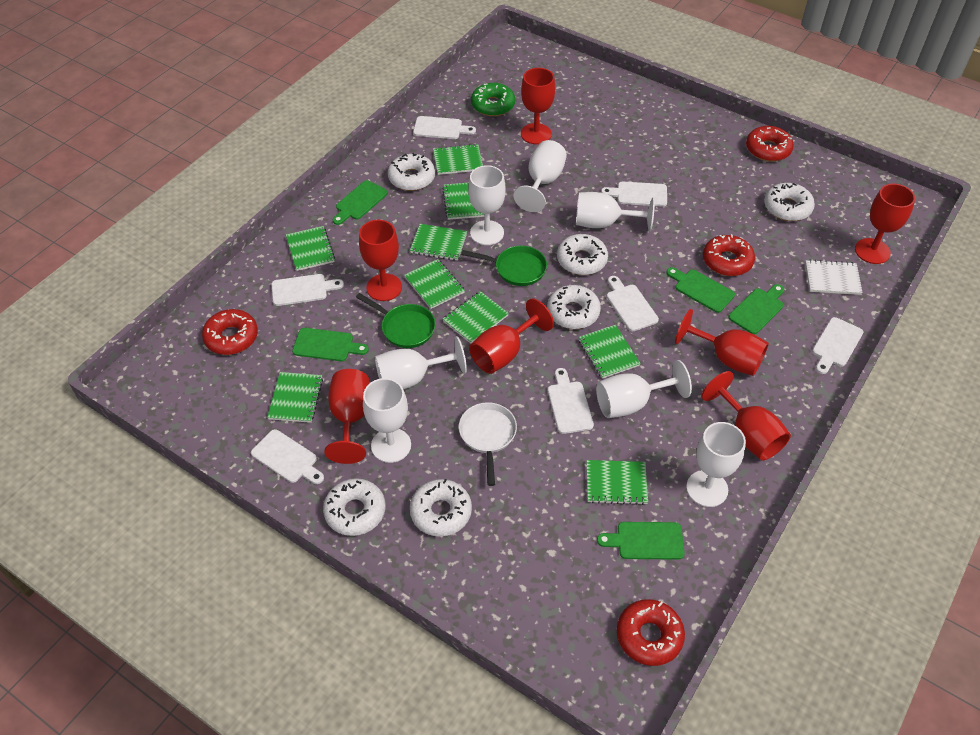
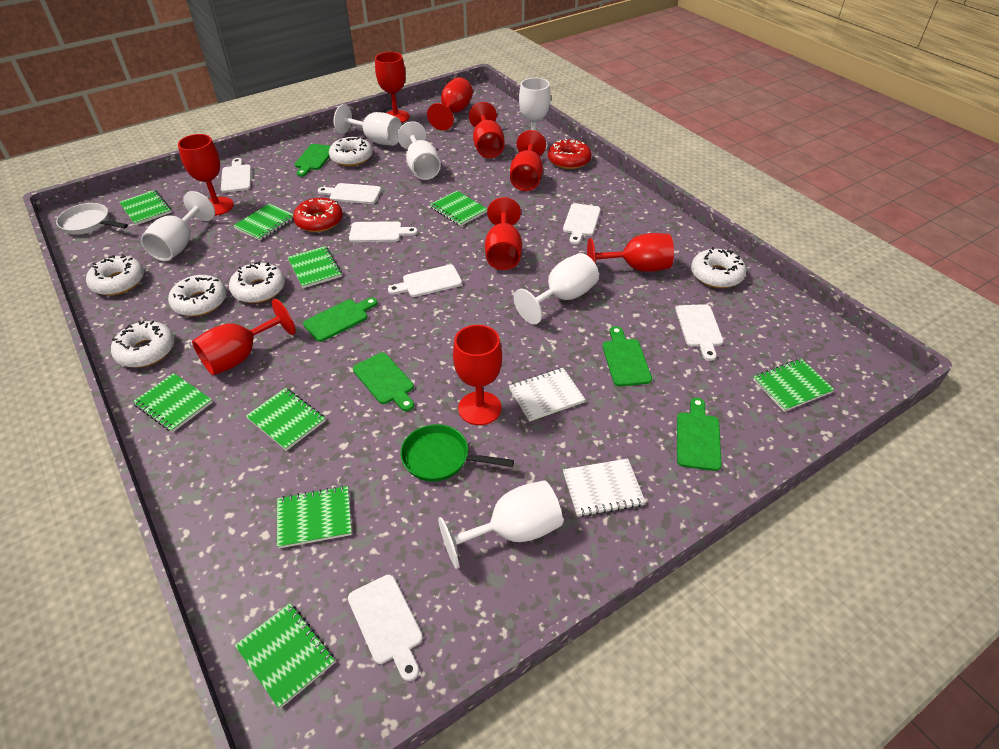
green donut: [471,83,515,116] = 1 -> none = 0
green pan: [356,293,436,348] [461,246,547,286] = 2 -> [400,424,514,482] = 1
red donut: [202,309,258,355] [617,599,685,666] [703,234,755,276] [746,126,794,161] = 4 -> [293,198,343,232] [548,138,591,169] = 2
red goblet: [324,369,370,464] [359,220,402,301] [469,298,554,374] [521,68,555,144] [675,309,769,376] [701,371,791,461] [855,184,915,264] = 7 -> [178,134,234,216] [192,299,296,375] [375,52,409,123] [427,77,473,131] [453,325,502,425] [469,102,504,158] [485,197,522,270] [510,130,546,191] [587,233,674,272] = 9
white goblet: [363,378,411,463] [375,336,467,389] [468,165,506,245] [514,140,567,212] [576,192,655,232] [596,360,692,418] [686,422,746,507] = 7 -> [141,191,215,261] [334,104,402,146] [397,121,441,180] [438,480,563,569] [514,253,599,324] [519,78,551,150] = 6
white notebook: [805,260,863,295] = 1 -> [509,368,586,422] [563,459,646,517] = 2

